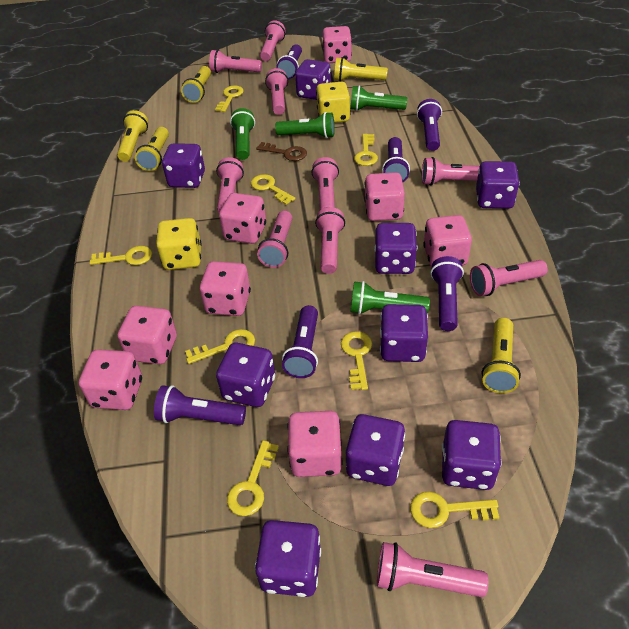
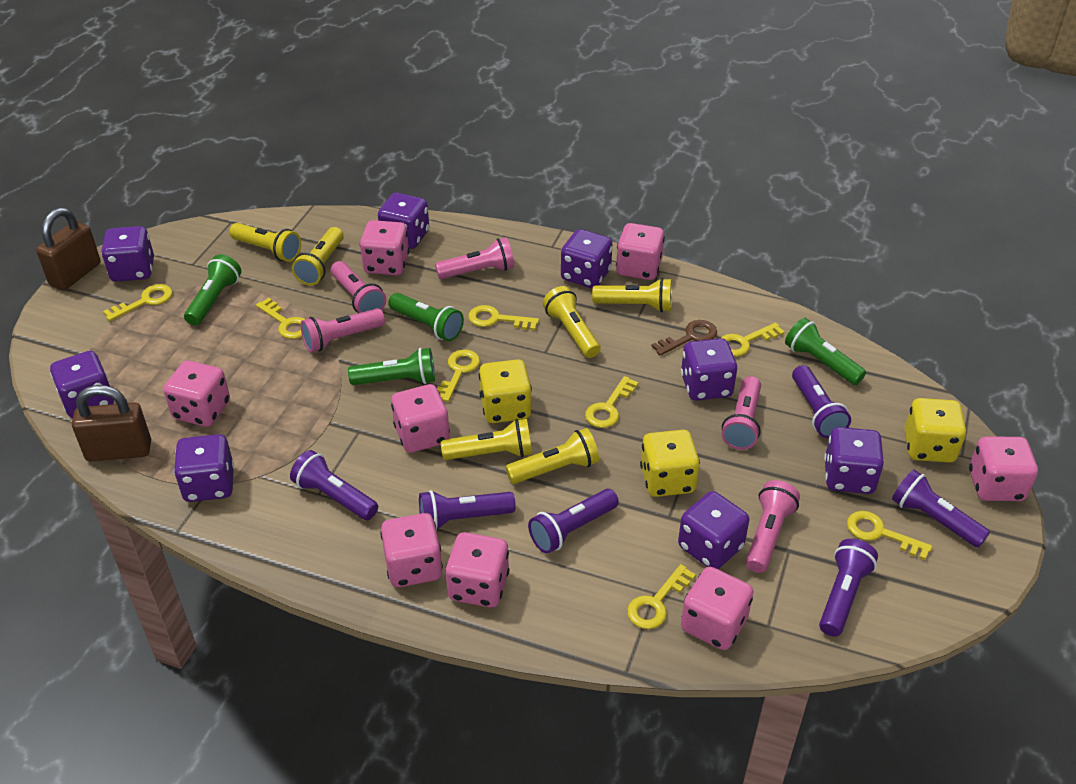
brown padlock: none = 0 -> [36,208,101,290] [72,385,151,462] = 2
pink flashlight: [209,50,262,73] [216,157,244,213] [257,211,292,268] [260,20,286,61] [265,68,288,115] [311,157,339,210] [315,207,345,274] [377,542,488,597] [422,157,480,186] [470,260,548,296] = 10 -> [301,308,385,352] [331,261,386,313] [435,238,514,279] [722,376,761,450] [746,480,800,573] = 5
purple dice: [162,143,205,188] [216,343,275,407] [255,520,321,597] [295,59,331,100] [346,414,405,486] [374,223,417,274] [380,304,428,362] [442,420,502,490] [476,161,520,209] = 9 -> [50,351,114,418] [101,226,154,282] [174,434,234,502] [378,193,429,249] [561,229,613,288] [678,491,749,569] [681,338,737,401] [824,427,884,494] = 8
yellow dice: [156,218,202,270] [316,82,350,123] = 2 -> [479,359,532,423] [640,430,700,497] [905,398,966,463] = 3
yellow flashlight: [117,110,148,162] [135,127,169,171] [181,66,211,103] [334,57,388,81] [482,318,521,393] = 5 -> [229,223,301,262] [292,227,344,285] [441,419,532,460] [506,428,599,484] [543,286,601,358] [592,278,672,312] = 6

